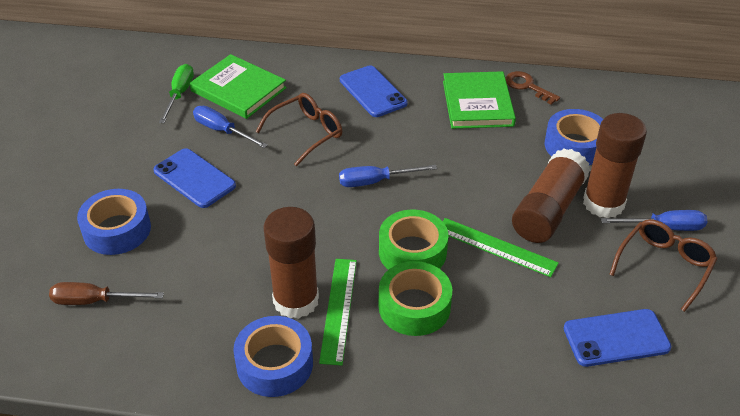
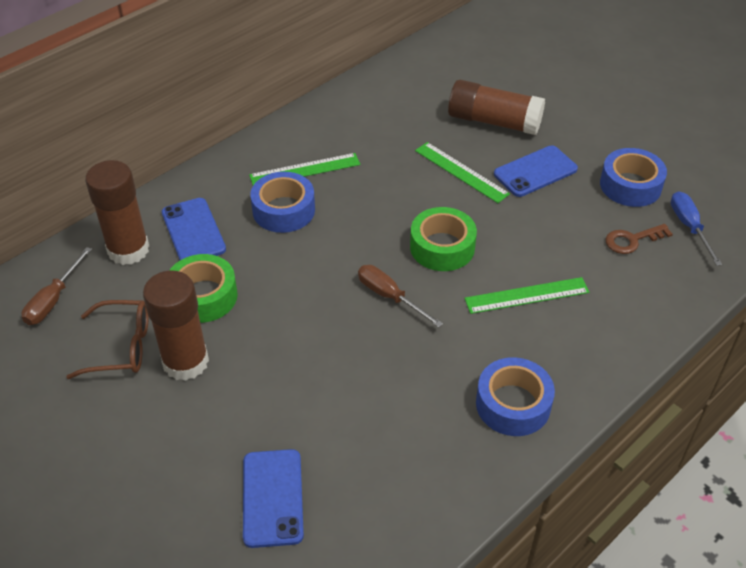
blue screwdriver: [193,106,268,148] [339,165,437,187] [601,210,707,231] = 3 -> [671,191,722,266] = 1
brown glasses: [256,93,342,166] [609,219,717,312] = 2 -> [66,300,149,379] = 1
brown screwdriver: [49,282,164,305] = 1 -> [22,247,92,325] [358,265,443,328] = 2
green book: [190,54,287,119] [443,71,516,129] = 2 -> none = 0
green ruler: [319,259,357,366] [442,218,559,277] = 2 -> [249,153,360,185] [415,142,510,203] [464,277,589,314] = 3
green screwdriver: [159,64,194,123] = 1 -> none = 0

